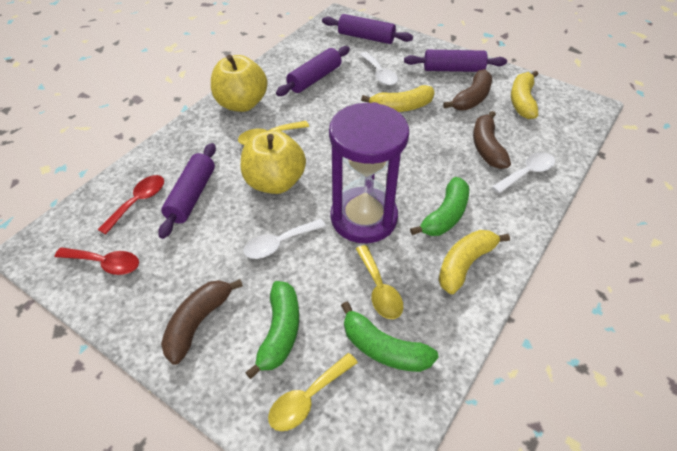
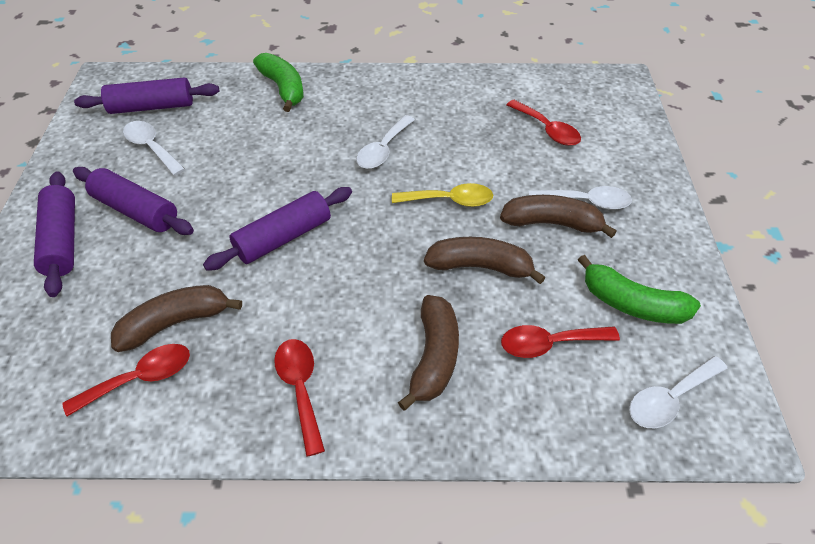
brown banana: [161,279,243,365] [443,69,492,110] [473,111,511,169] = 3 -> [111,285,242,352] [398,295,459,411] [424,237,546,284] [500,195,617,238] = 4
green banana: [245,281,299,379] [341,302,439,372] [410,177,469,236] = 3 -> [253,53,304,112] [578,255,701,324] = 2
purple hourglass: [329,102,409,243] = 1 -> none = 0
red spoon: [54,247,139,275] [98,175,164,235] = 2 -> [63,344,190,416] [274,339,325,457] [501,325,620,358] [507,100,581,146] = 4
white spoon: [243,219,326,259] [360,52,398,86] [492,152,555,194] = 3 -> [123,121,185,176] [356,115,415,169] [529,186,632,210] [629,356,728,428] = 4
yellow apple: [211,55,268,112] [241,130,306,194] = 2 -> none = 0
yellow banana: [361,85,435,112] [439,230,510,294] [511,71,538,119] = 3 -> none = 0
yellow spoon: [238,121,309,145] [268,353,358,431] [356,245,403,319] = 3 -> [392,183,493,207] = 1

